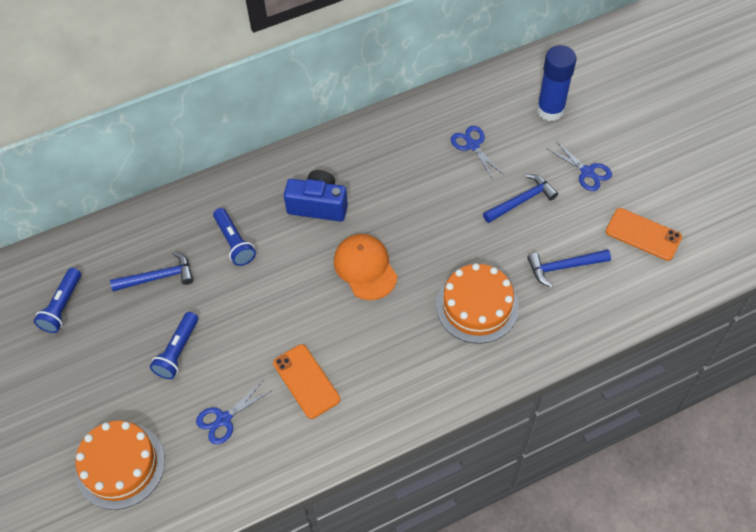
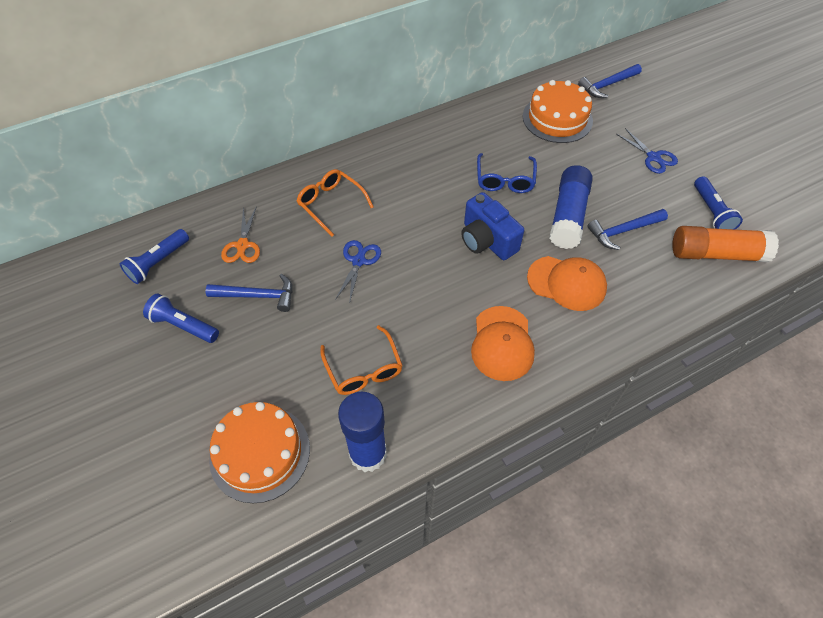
blue glasses: none = 0 -> [477,153,537,193] = 1
blue glue stick: [537,45,576,121] = 1 -> [338,392,387,472] [549,165,593,249] = 2
blue scissors: [196,381,271,444] [451,126,504,179] [548,141,612,191] = 3 -> [335,240,381,304] [616,128,678,174] = 2
orange cap: [334,234,397,300] = 1 -> [471,306,535,381] [527,256,607,311] = 2
orange glasses: none = 0 -> [296,169,374,237] [321,325,403,395] = 2
orange glue stick: none = 0 -> [672,226,779,262] = 1
orange phone: [273,344,340,419] [606,208,682,261] = 2 -> none = 0
orange scissors: none = 0 -> [221,206,260,263] = 1

